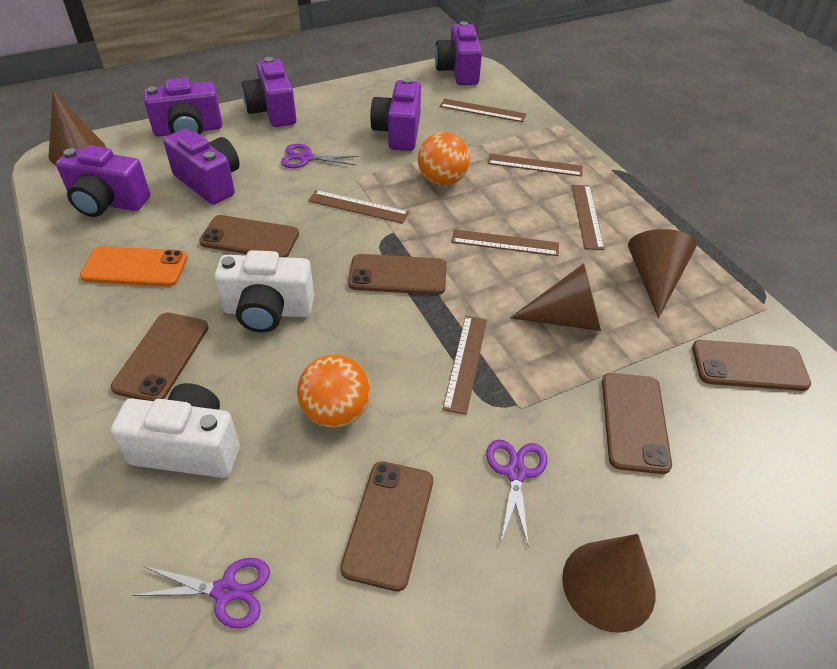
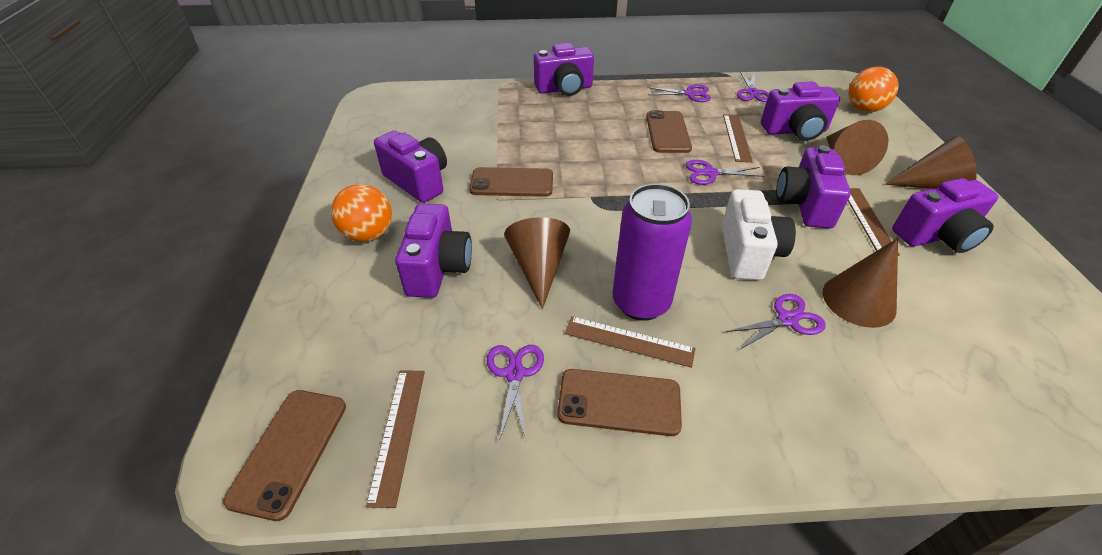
brown phone: [111,313,208,401] [199,215,299,257] [340,461,433,592] [348,254,447,295] [602,373,672,474] [692,340,811,391] = 6 -> [223,390,346,521] [469,167,553,197] [557,369,682,436] [646,110,692,153] = 4
brown ruler: [308,190,409,224] [440,98,526,122] [442,316,487,415] [451,229,559,256] [488,154,583,177] [572,185,604,250] = 6 -> [366,370,425,508] [565,316,696,368] [723,115,753,162] [848,188,900,256] = 4
orange phone: [80,246,188,287] = 1 -> none = 0
purple can: none = 0 -> [612,184,692,321] = 1
purple scissors: [133,558,270,629] [281,144,359,168] [486,439,547,548] = 3 -> [487,345,544,441] [648,84,711,102] [685,160,764,185] [726,294,826,349] [737,73,769,102] = 5
white camera: [111,383,240,478] [214,250,314,332] = 2 -> [722,189,796,280] = 1

